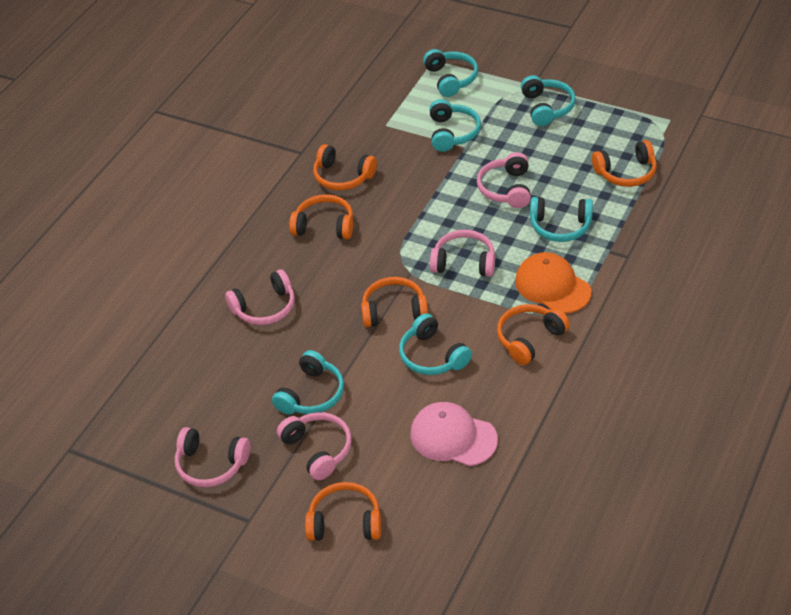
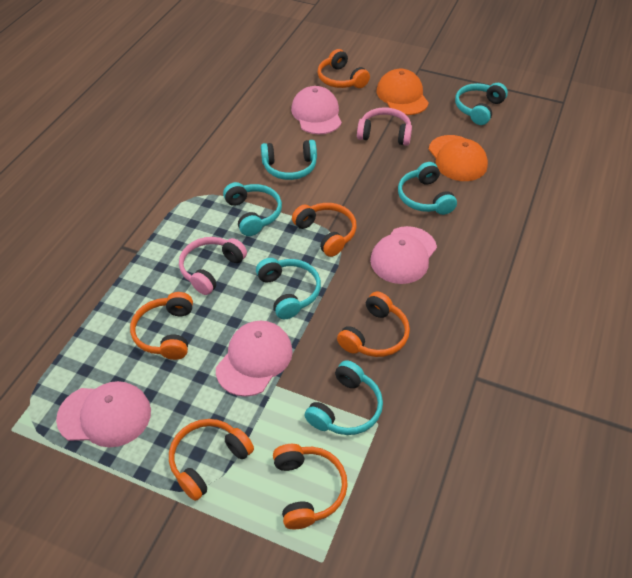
orange cap: [515,252,591,314] = 1 -> [376,69,429,115] [428,135,488,181] = 2
pink cap: [411,402,498,466] = 1 -> [56,381,151,447] [216,321,293,397] [291,86,342,135] [370,226,437,284] = 4
pink headphones: [175,427,250,487] [225,269,295,325] [277,412,352,480] [430,230,495,277] [477,152,531,208] = 5 -> [179,237,247,295] [357,107,412,146] = 2

